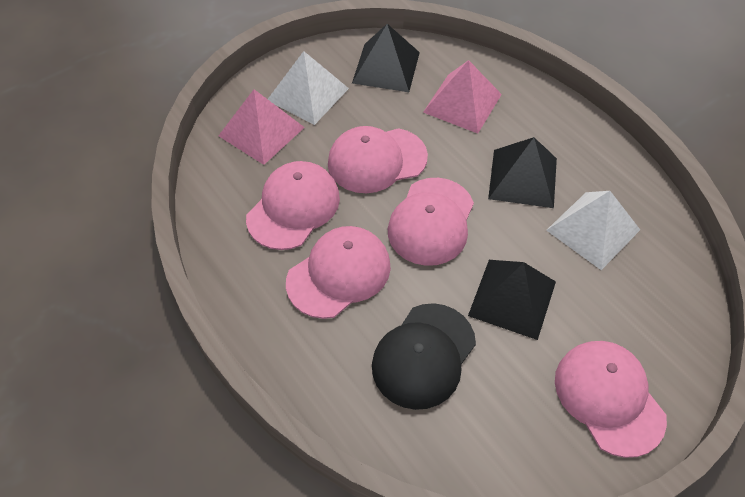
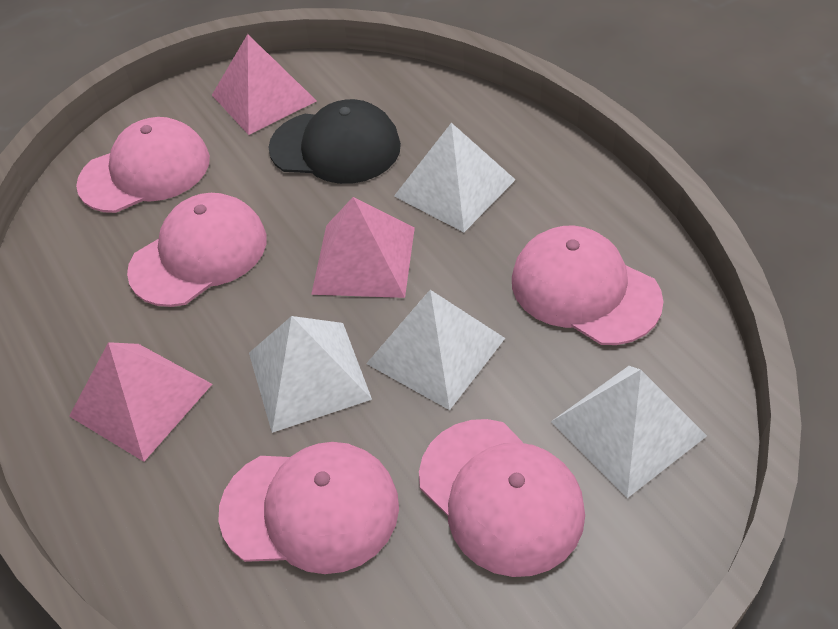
black pyramid: [352,24,420,92] [468,260,556,340] [488,137,557,208] = 3 -> none = 0
pink pyramid: [218,89,305,165] [423,60,502,134] = 2 -> [69,342,212,462] [212,34,317,135] [311,197,415,298] = 3
white pyramid: [268,51,349,125] [546,191,640,270] = 2 -> [249,316,372,433] [366,290,505,410] [394,123,516,232] [551,366,707,498] = 4

